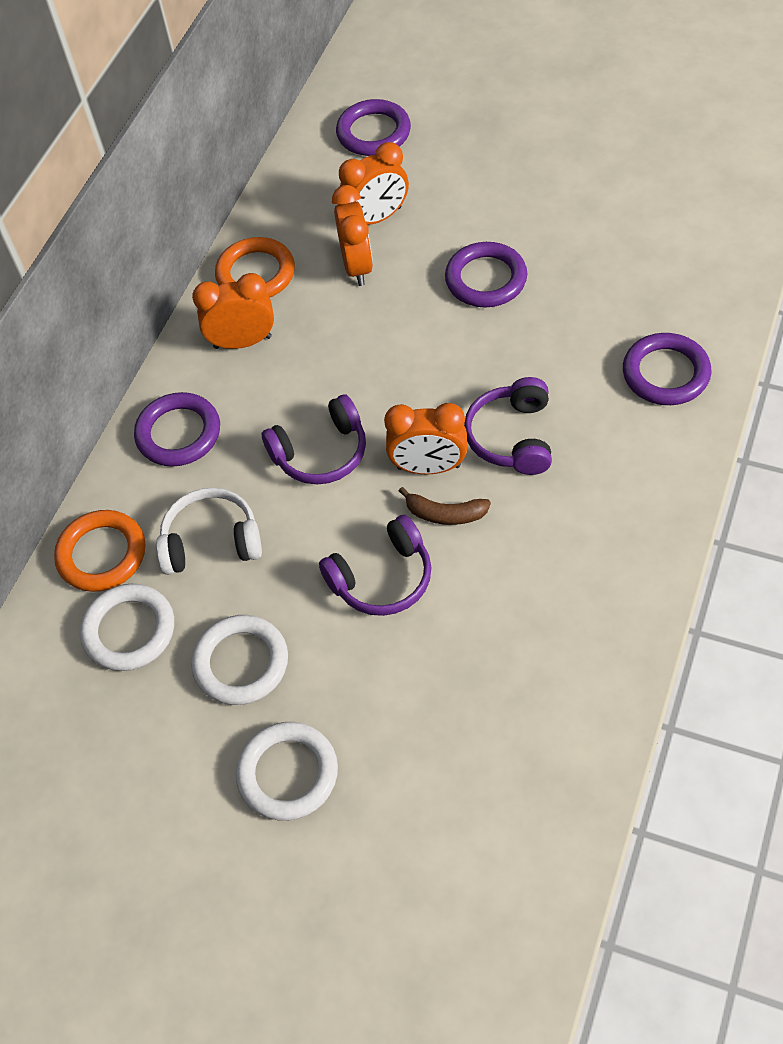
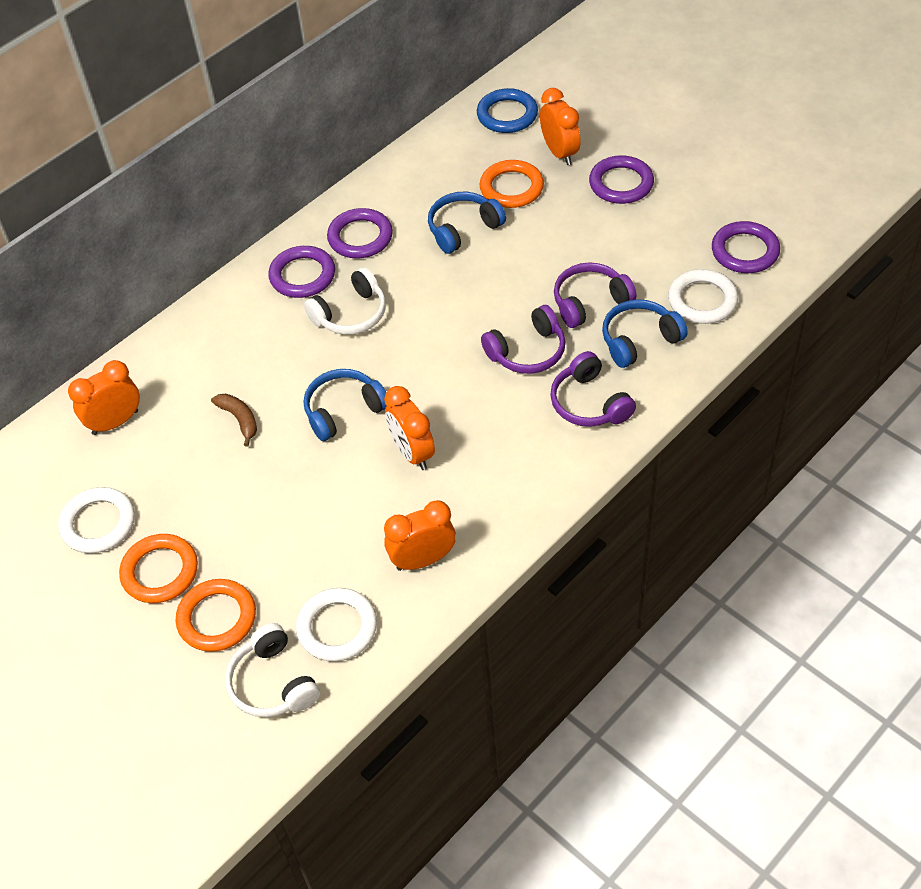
blue headphones: none = 0 -> [304,369,387,441] [428,192,506,254] [602,299,688,368] = 3
blue ring: none = 0 -> [477,88,538,133] = 1
orange ring: [54,510,145,592] [215,237,295,298] = 2 -> [119,534,198,603] [176,579,256,652] [480,160,544,208] = 3
white headphones: [156,488,262,575] = 1 -> [225,623,320,717] [304,267,386,335] = 2

